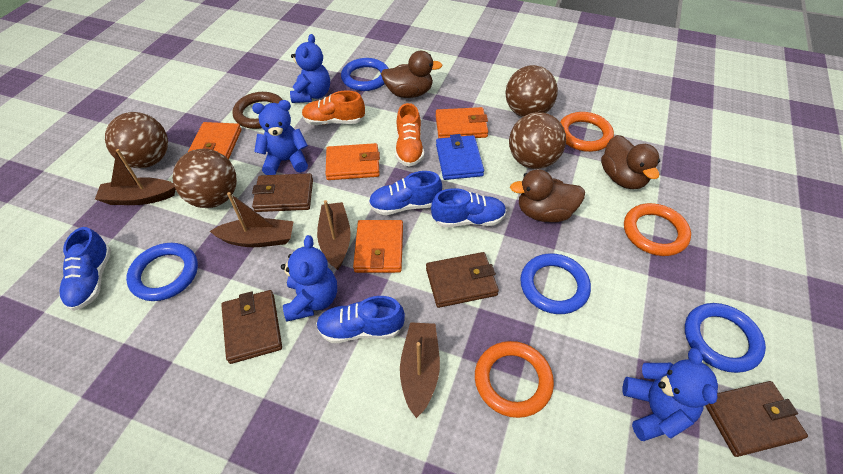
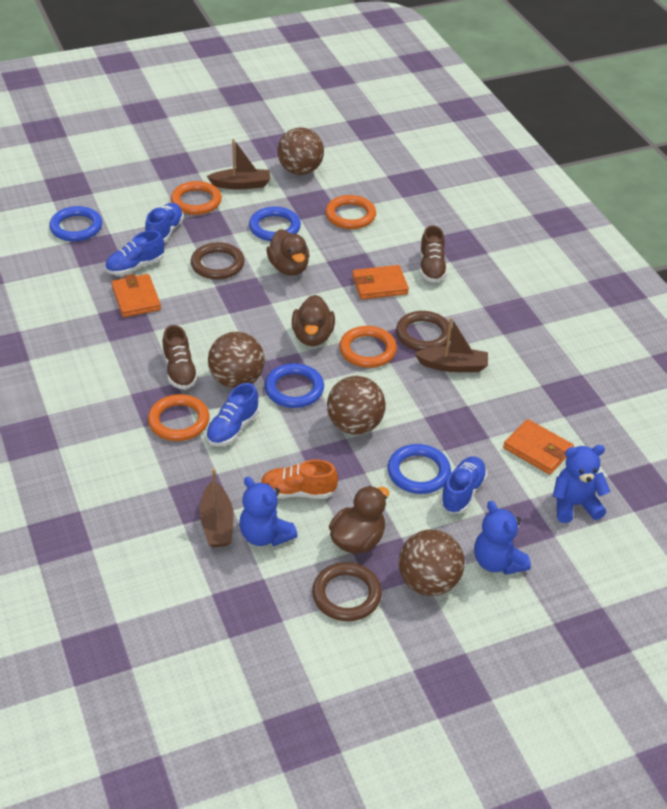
blue teddy bear: [252,100,308,175] [281,235,337,322] [290,34,330,103] [623,348,718,441] = 4 -> [239,477,298,546] [474,501,531,575] [553,445,610,523] = 3
blue wallet: [436,134,484,180] = 1 -> none = 0
brown boat: [95,149,176,205] [210,192,294,247] [317,200,351,270] [400,322,440,418] = 4 -> [200,468,234,548] [207,139,270,190] [414,318,488,372] = 3
brown ring: [232,92,283,129] = 1 -> [191,242,245,280] [312,562,382,621] [396,311,452,351] = 3
brown shoe: none = 0 -> [162,325,198,390] [420,225,447,283] = 2
brown wallet: [221,290,282,364] [252,173,313,212] [426,252,499,308] [705,381,808,457] = 4 -> none = 0
orange ring: [475,341,554,418] [560,112,614,152] [624,203,691,256] = 3 -> [148,394,210,441] [171,181,222,215] [325,195,376,229] [339,326,397,368] = 4
orange shoe: [302,90,365,125] [395,103,424,167] = 2 -> [260,460,338,499] = 1
orange wallet: [187,122,241,159] [326,143,380,180] [353,220,403,273] [436,107,488,138] = 4 -> [111,274,161,317] [352,265,409,300] [503,419,574,475] = 3

